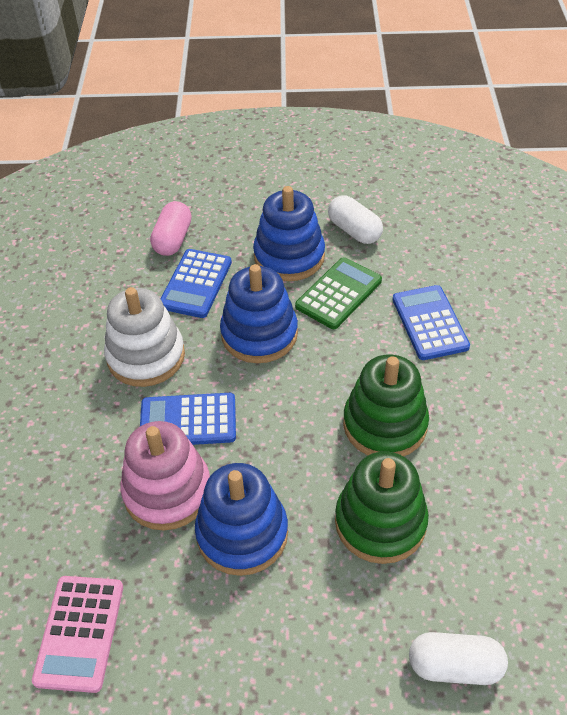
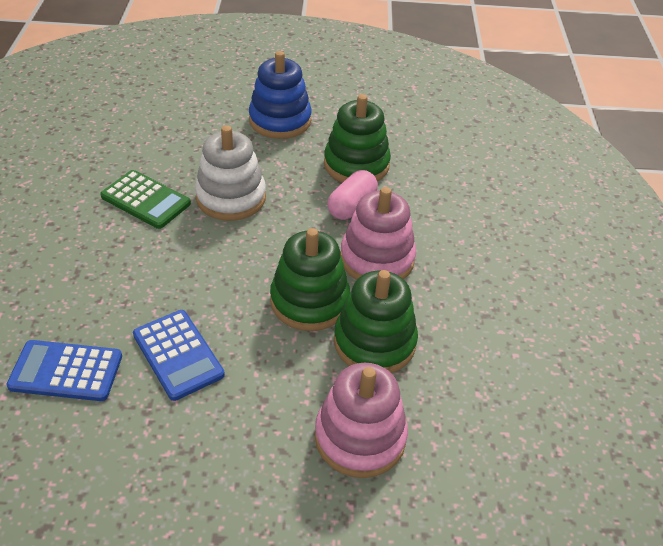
blue calculator: [140,393,236,445] [160,249,232,318] [393,285,470,360] = 3 -> [6,340,122,401] [133,310,225,401] = 2
blue stacking toy: [195,463,288,576] [220,264,298,363] [253,186,325,281] = 3 -> [249,51,312,139] = 1
green stacking toy: [335,451,429,564] [343,354,429,456] = 2 -> [270,228,350,331] [324,94,391,183] [334,270,418,373] = 3
pink calculator: [32,576,123,693] = 1 -> none = 0
pink stacking toy: [120,421,210,530] = 1 -> [315,363,408,478] [340,187,416,280] = 2
white capsule: [328,195,383,244] [409,632,508,685] = 2 -> none = 0

